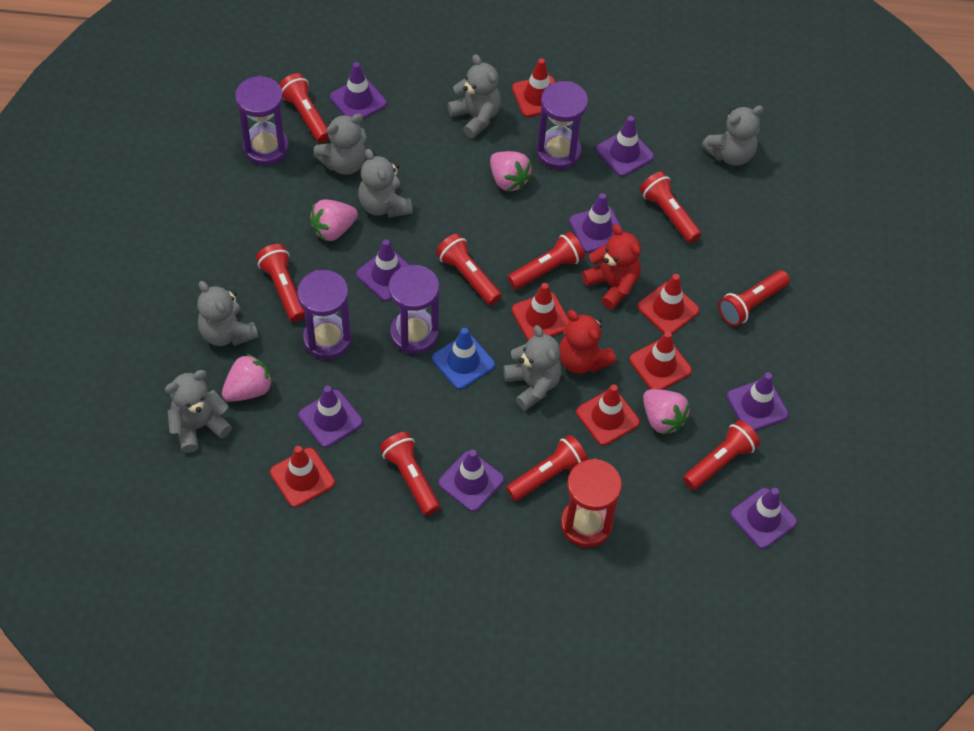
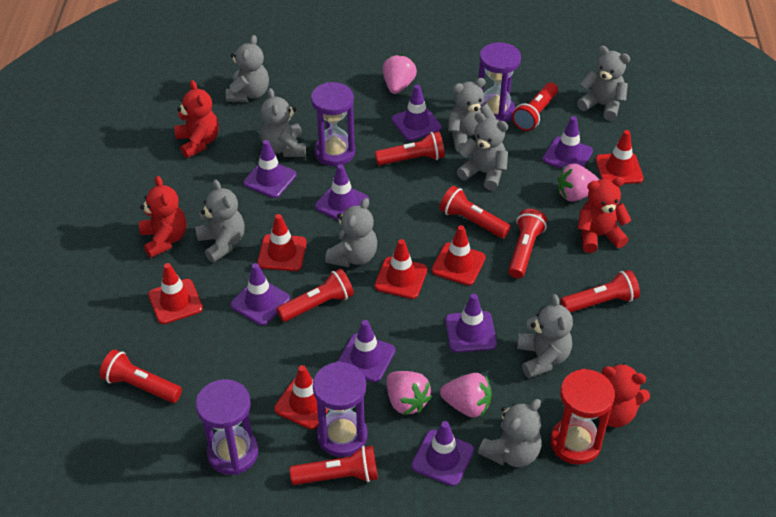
blue traffic cone: [432,328,495,389] = 1 -> none = 0
grey teddy bear: [165,370,232,453] [197,281,258,346] [313,114,366,175] [358,149,413,218] [448,54,501,138] [503,325,561,411] [701,106,764,166] = 7 -> [195,179,245,263] [226,35,269,102] [260,88,306,157] [325,198,377,267] [448,78,496,152] [457,113,508,191] [478,399,541,467] [517,294,573,378] [577,46,630,121] = 9
red flashlight: [256,244,305,322] [279,73,329,143] [380,432,440,516] [436,233,502,305] [506,435,588,501] [508,232,585,290] [640,171,701,243] [683,420,760,490] [718,270,790,326] = 9 -> [99,349,182,403] [276,269,354,322] [290,446,378,485] [375,131,445,166] [440,186,511,238] [508,209,547,278] [512,83,558,131] [561,270,640,313] = 8
red teddy bear: [559,310,616,374] [582,224,641,310] = 2 -> [139,176,186,258] [174,80,219,158] [578,177,631,253] [598,363,650,427] = 4

